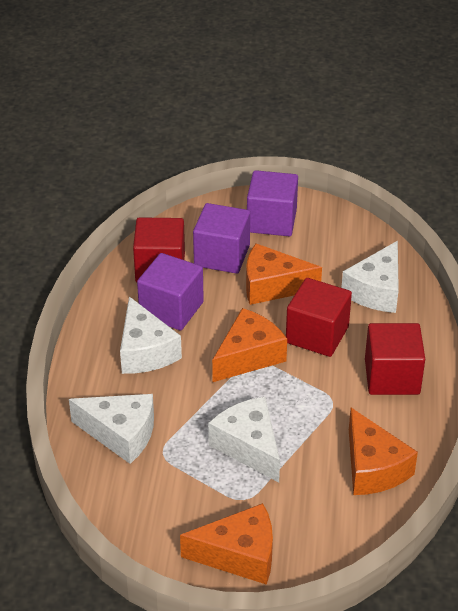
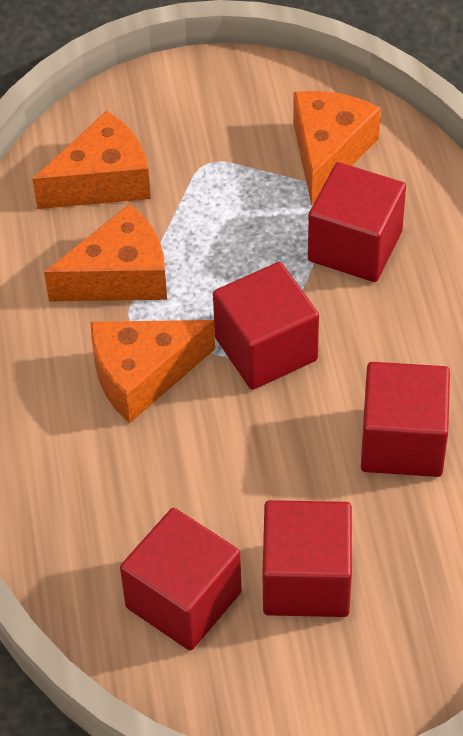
purple cube: [137,253,204,330] [193,203,250,274] [247,170,298,236] = 3 -> none = 0
red cube: [133,217,185,282] [286,278,352,357] [365,323,425,395] = 3 -> [120,508,242,651] [213,262,319,390] [262,500,352,617] [308,162,406,282] [361,362,450,477] = 5
white cheese: [69,394,154,464] [120,297,182,374] [208,397,280,482] [341,241,399,313] = 4 -> none = 0

